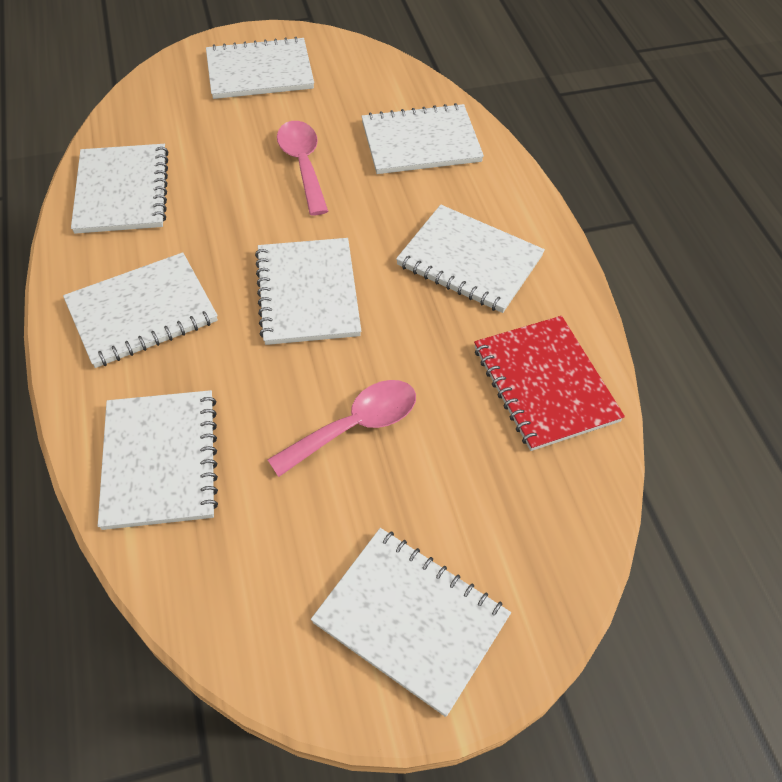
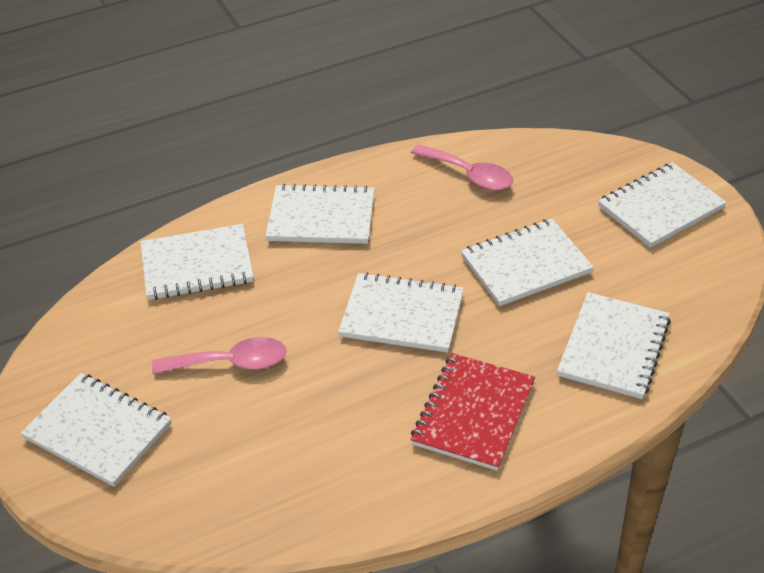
white notebook: [63,252,218,368] [71,144,168,234] [98,390,218,530] [206,37,314,99] [255,238,361,345] [311,528,511,717] [361,103,484,174] [396,205,545,313] = 8 -> [21,373,172,487] [140,224,254,300] [265,184,375,244] [338,272,464,353] [461,219,594,306] [557,292,671,399] [598,162,727,248] = 7

